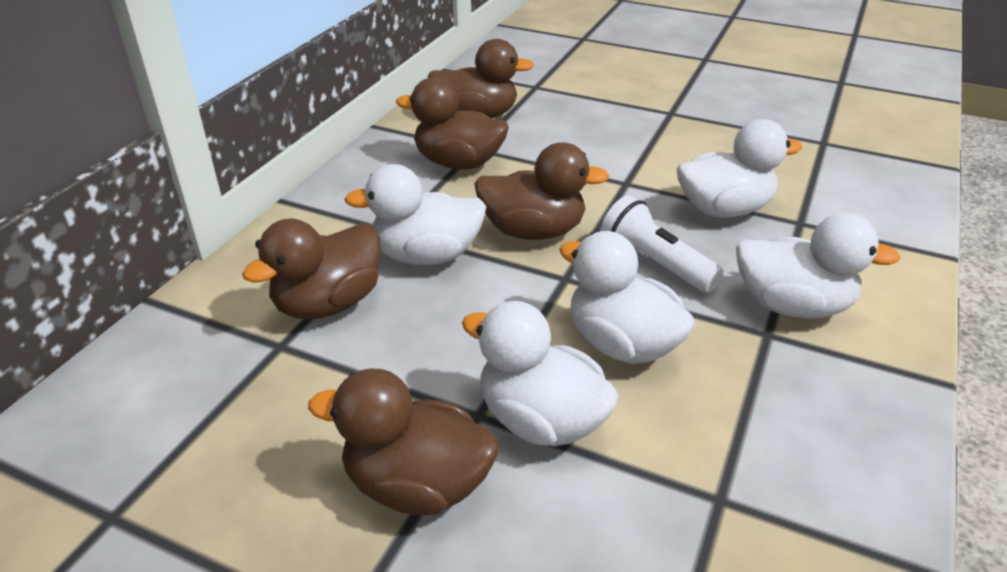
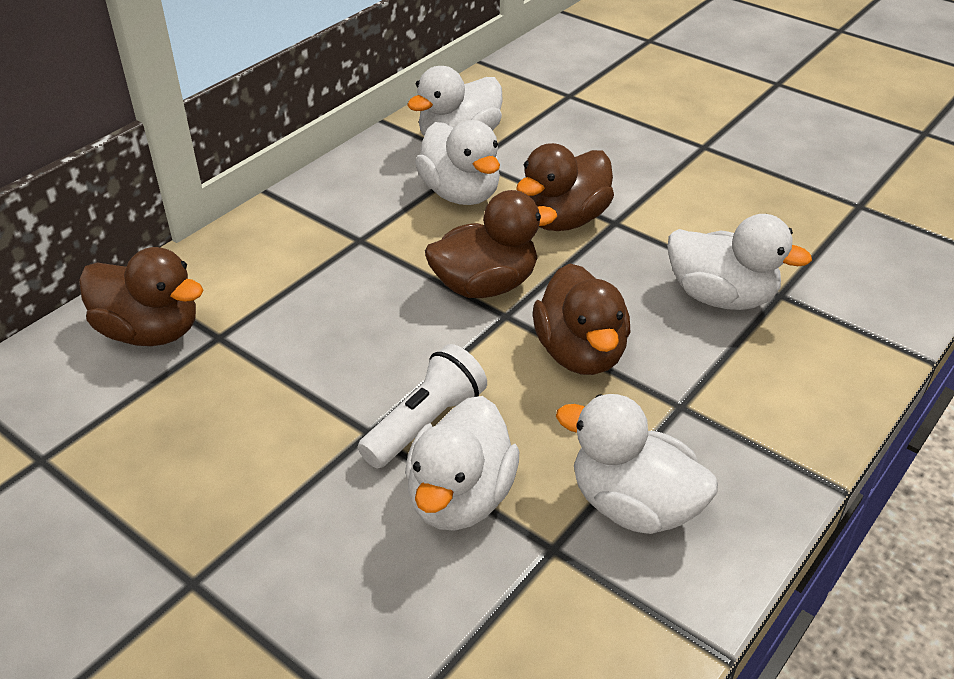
brown duck: [242,219,381,320] [308,368,499,515] [396,77,509,170] [428,39,534,118] [474,142,609,240] = 5 -> [79,247,203,346] [425,190,557,298] [516,143,614,231] [533,263,630,375] = 4

